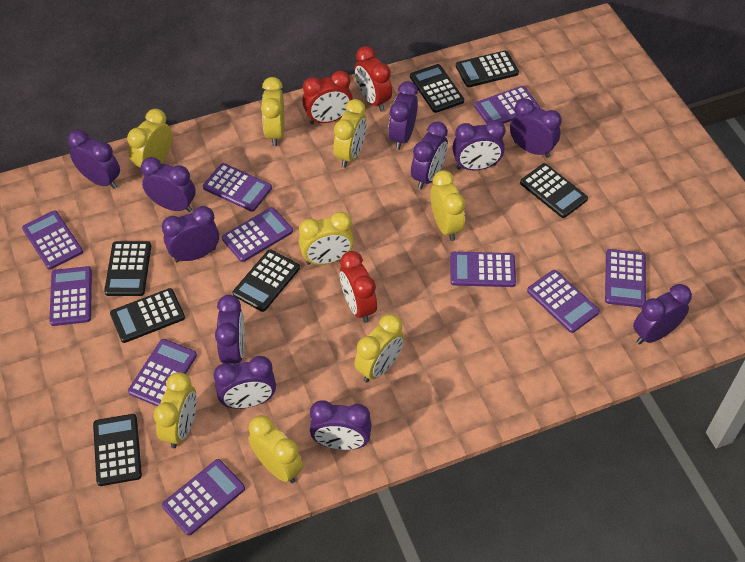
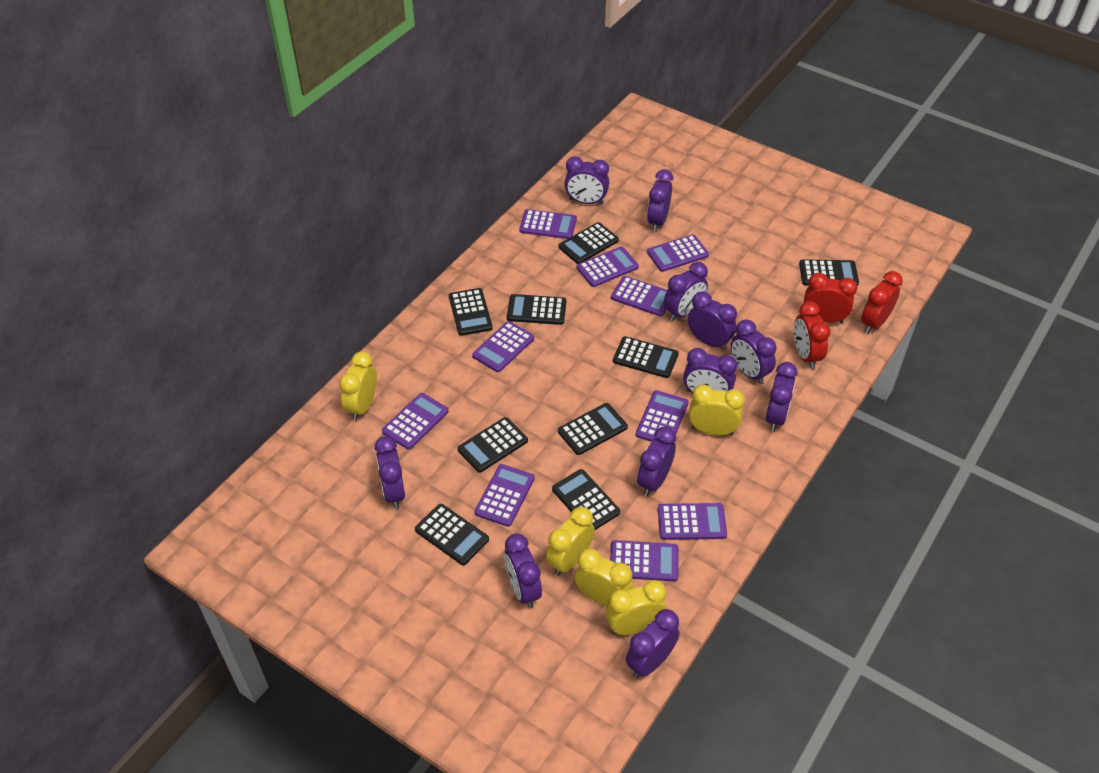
black calculator: [93,414,142,486] [104,241,151,296] [110,288,185,343] [233,250,300,312] [410,64,464,113] [456,51,519,87] [520,163,588,218] = 7 -> [415,504,489,565] [449,288,493,336] [457,417,528,473] [507,294,566,325] [552,469,620,530] [558,403,628,455] [559,222,619,264] [613,336,679,378] [799,259,859,286] = 9
yellow clock: [127,109,172,176] [154,372,197,448] [248,415,303,483] [261,77,284,146] [299,212,354,265] [333,99,367,168] [354,314,404,383] [430,170,465,241] = 8 -> [339,351,377,421] [546,507,595,576] [575,548,633,607] [606,580,667,635] [689,385,745,435] = 5

